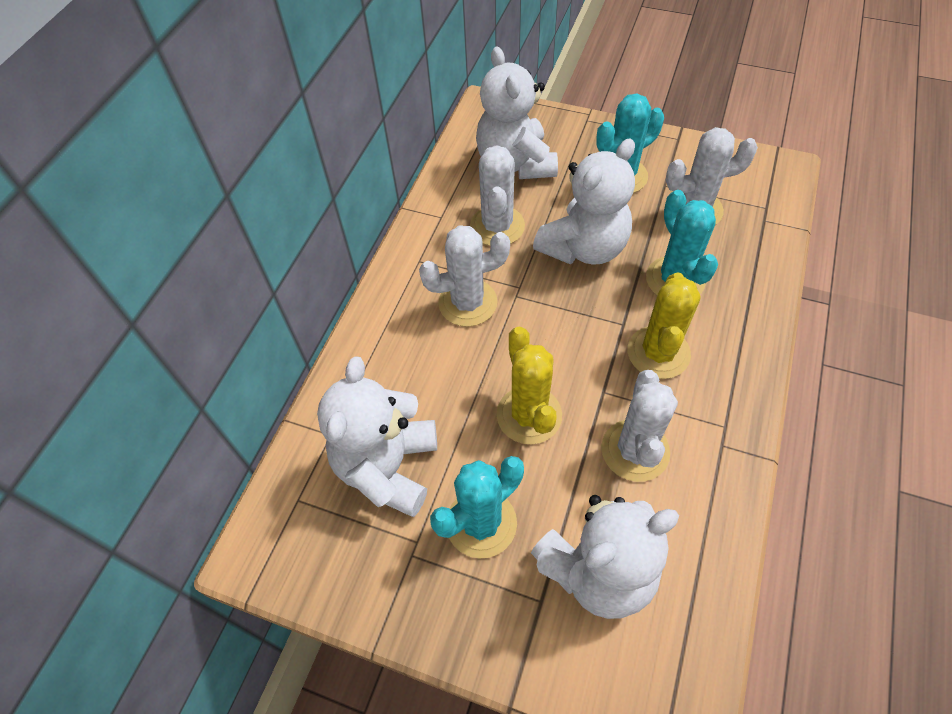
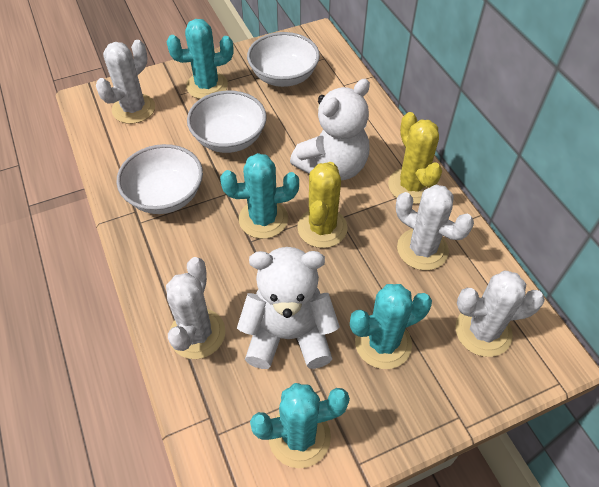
turquoise cactus: [430,456,524,559] [596,93,664,193] [646,190,718,295] = 3 -> [167,19,233,99] [220,153,299,239] [250,383,350,468] [350,284,432,369] = 4
white bowl: none = 0 -> [116,144,203,214] [187,90,267,153] [247,32,320,87] = 3
white teddy bear: [317,356,437,517] [476,46,558,179] [531,495,679,619] [533,139,635,265] = 4 -> [237,247,340,369] [290,79,370,180] = 2

